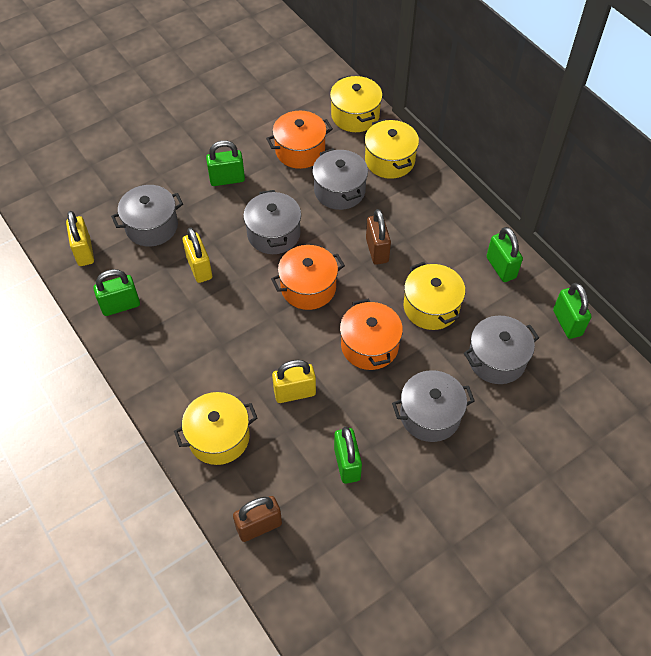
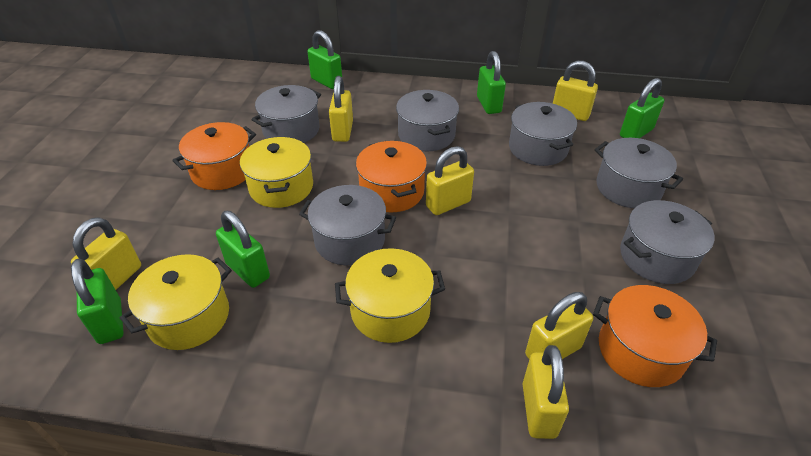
brown padlock: [233,496,282,542] [366,209,391,265] = 2 -> none = 0
grey pot: [111,185,183,247] [243,190,301,254] [312,148,368,210] [392,370,475,442] [464,316,539,384] = 5 -> [251,85,321,143] [299,185,396,265] [396,90,459,151] [509,102,577,166] [595,138,683,208] [620,200,715,284] = 6
yellow padlock: [66,211,94,266] [183,227,212,283] [272,360,316,403] = 3 -> [71,217,141,290] [329,76,353,142] [426,146,474,215] [523,345,569,439] [525,292,593,359] [553,61,598,121] = 6
yellow pot: [174,392,258,465] [330,75,383,132] [365,119,419,179] [404,262,465,330] = 4 -> [120,254,232,350] [240,137,313,208] [335,248,445,343] = 3

